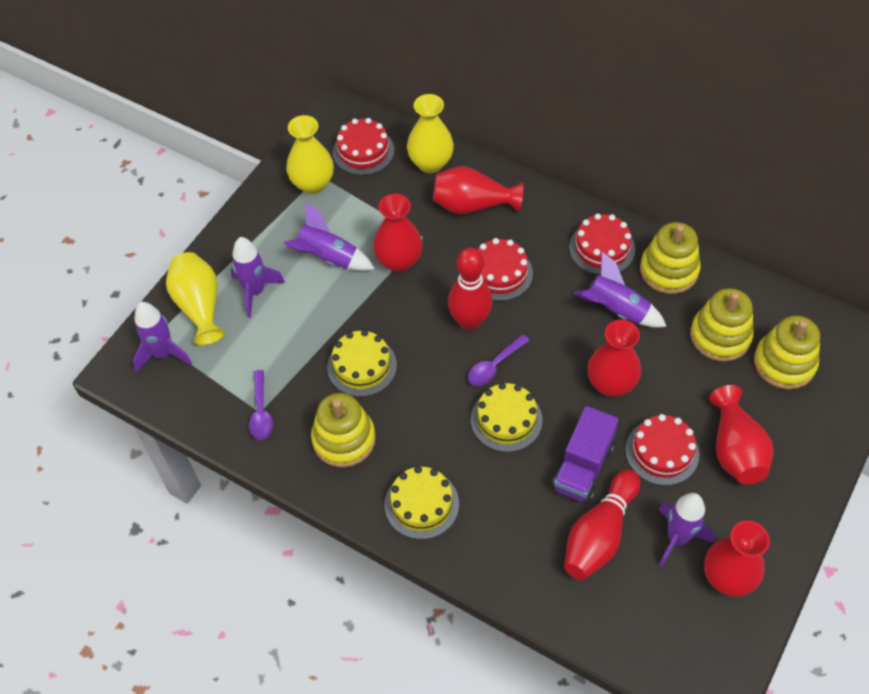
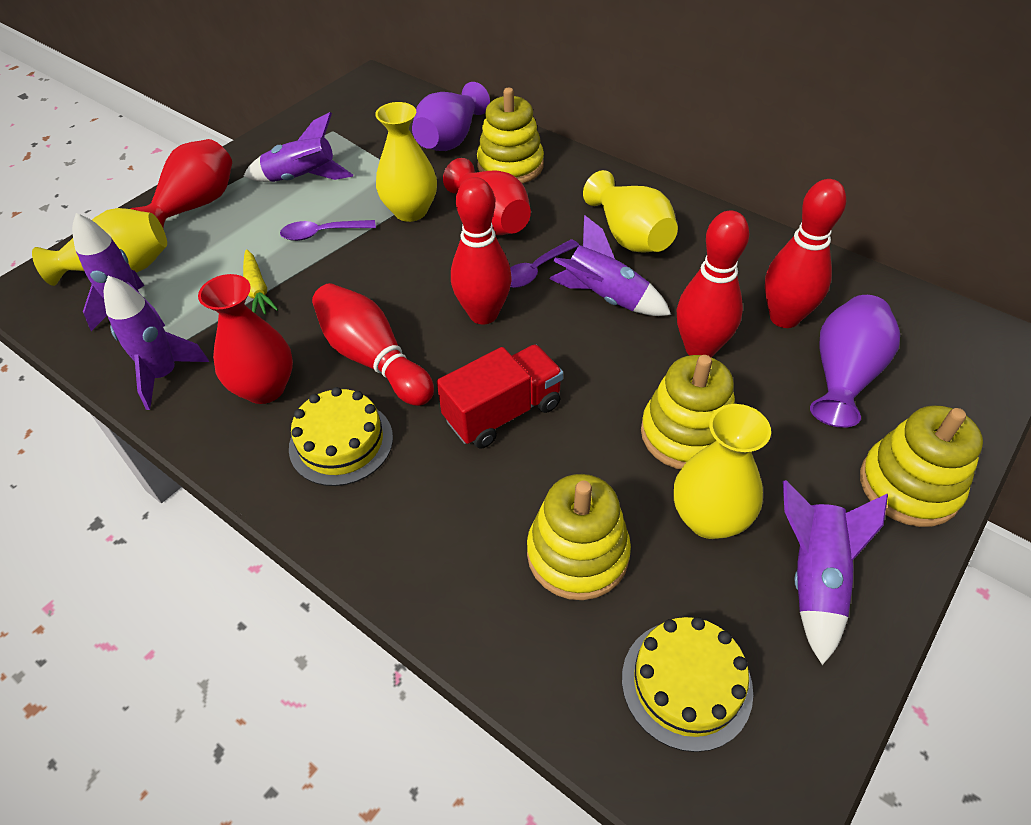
purple truck: [551,406,619,503] = 1 -> none = 0
purple vase: none = 0 -> [412,82,490,151] [810,295,900,428] = 2
red bowling pin: [448,247,493,331] [564,469,640,580] = 2 -> [312,283,434,406] [451,177,512,324] [677,210,749,357] [765,179,846,328] = 4
red cake: [333,118,394,175] [477,238,533,301] [569,214,635,275] [625,414,699,486] = 4 -> none = 0
red truck: none = 0 -> [437,344,563,449] = 1
red vase: [373,194,423,272] [433,166,523,214] [588,320,641,397] [704,521,770,597] [709,385,774,484] = 5 -> [130,139,232,228] [198,274,293,404] [443,158,531,235] = 3
yellow cake: [327,330,397,397] [385,466,459,539] [471,383,542,452] = 3 -> [289,387,393,486] [622,617,753,752] = 2
yellow carrot: none = 0 -> [243,249,278,314] = 1
yellow vase: [166,252,225,345] [286,115,334,194] [407,94,454,173] = 3 -> [32,208,167,286] [375,102,437,222] [583,170,678,253] [674,404,771,539] = 4

